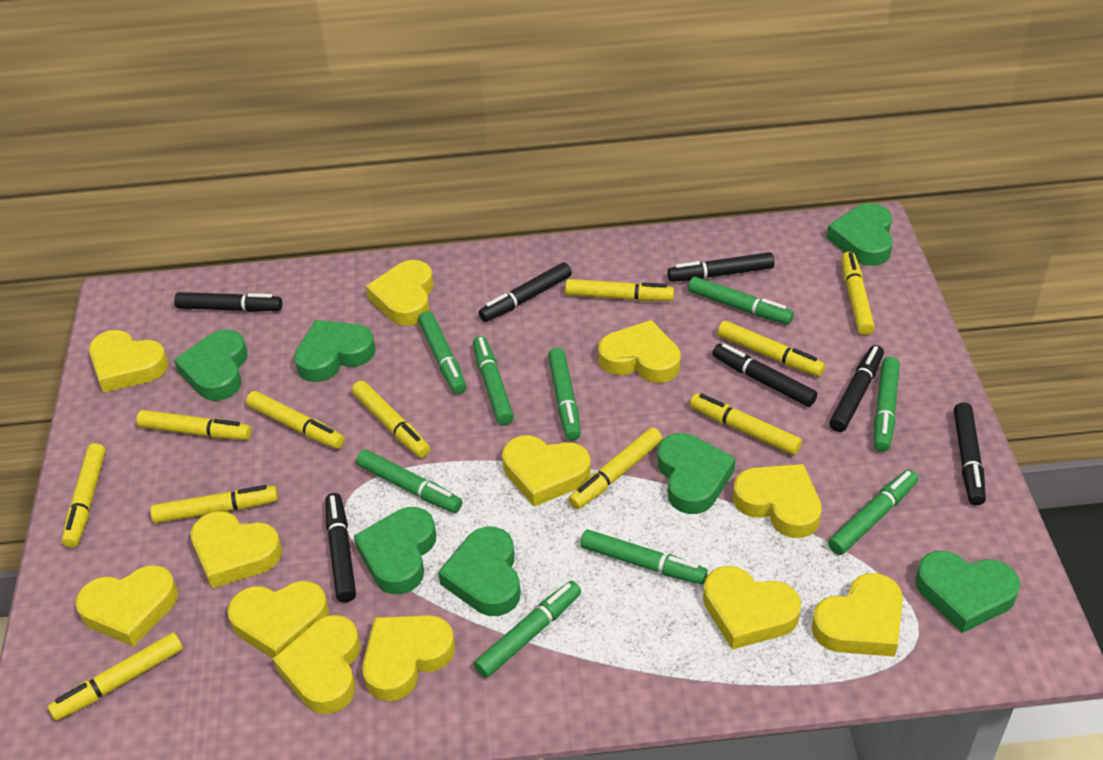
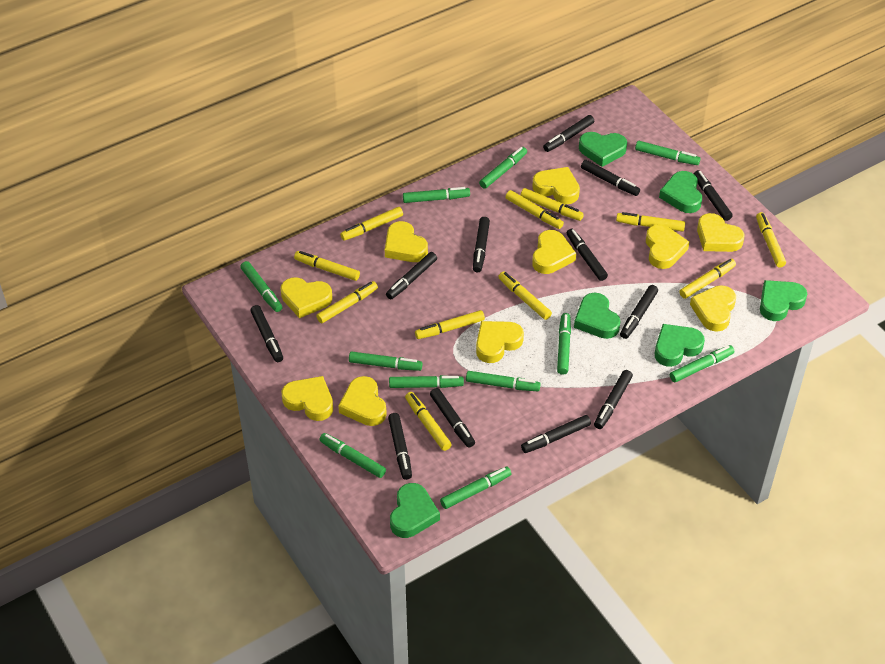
black marker: [174,292,282,312] [325,493,356,602] [479,262,572,322] [667,252,775,282] [712,344,818,407] [829,345,884,432] [954,402,986,505] = 7 -> [250,305,283,362] [386,252,437,299] [388,413,412,480] [430,388,475,448] [473,217,490,272] [521,415,591,453] [543,115,594,152] [567,229,608,281] [581,160,640,196] [594,370,633,429] [620,285,658,339] [694,170,733,221] = 12
green heart: [174,330,248,401] [294,320,376,382] [354,507,436,594] [438,527,521,616] [658,433,736,514] [827,203,893,266] [915,551,1020,633] = 7 -> [390,483,440,538] [574,293,621,339] [579,132,627,167] [655,324,705,367] [659,171,702,213] [760,280,807,321] = 6
green marker: [356,449,462,513] [418,311,466,394] [473,336,514,425] [474,581,581,678] [548,348,581,441] [580,529,708,584] [688,277,794,324] [828,470,918,555] [874,357,900,452] = 9 -> [240,261,282,312] [319,433,386,478] [349,351,423,371] [389,375,464,388] [403,187,470,203] [440,467,511,509] [466,371,541,391] [479,147,527,189] [557,313,571,375] [635,141,700,165] [670,345,734,382] = 11
yellow heart: [75,565,178,647] [89,330,168,393] [191,511,282,588] [227,581,329,659] [273,615,361,714] [362,615,455,701] [366,260,434,326] [502,436,591,507] [598,320,681,383] [703,566,801,650] [733,464,822,538] [812,573,903,657] = 12 -> [281,277,332,318] [282,376,333,421] [338,376,387,426] [385,221,428,262] [476,321,524,363] [532,167,580,204] [532,230,576,274] [646,224,689,269] [690,285,736,332] [697,213,745,252] = 10

